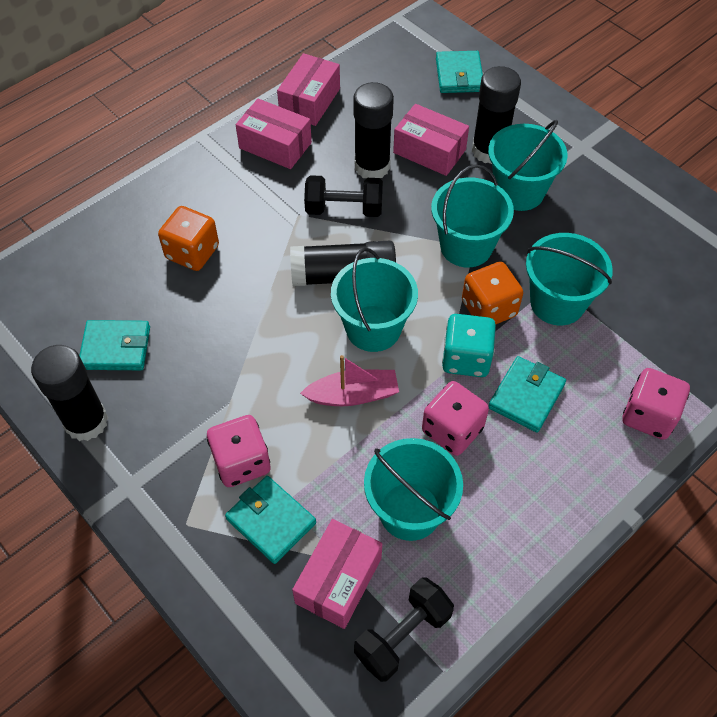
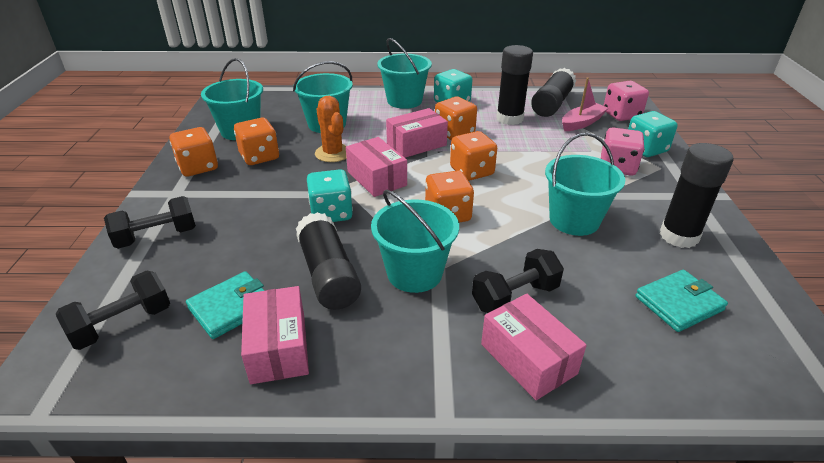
black dumbbell: [304,175,383,217] [354,578,454,682] = 2 -> [56,270,170,350] [104,196,196,249] [472,249,564,313] = 3
orange cactus: none = 0 -> [315,96,347,162] = 1
orange dice: [158,206,219,271] [462,262,523,325] = 2 -> [169,127,218,177] [234,118,279,165] [425,171,474,222] [435,96,477,140] [450,131,497,181] = 5
pink dice: [207,415,271,487] [422,381,489,456] [622,368,690,440] = 3 -> [601,127,645,176] [603,81,649,121] = 2
turquoise dice: [442,314,496,377] = 1 -> [307,169,353,222] [434,69,473,103] [628,111,678,157] = 3
turquoise wallet: [79,320,150,370] [225,476,316,564] [436,51,483,93] [489,356,566,433] = 4 -> [186,271,265,339] [635,270,728,332] = 2

